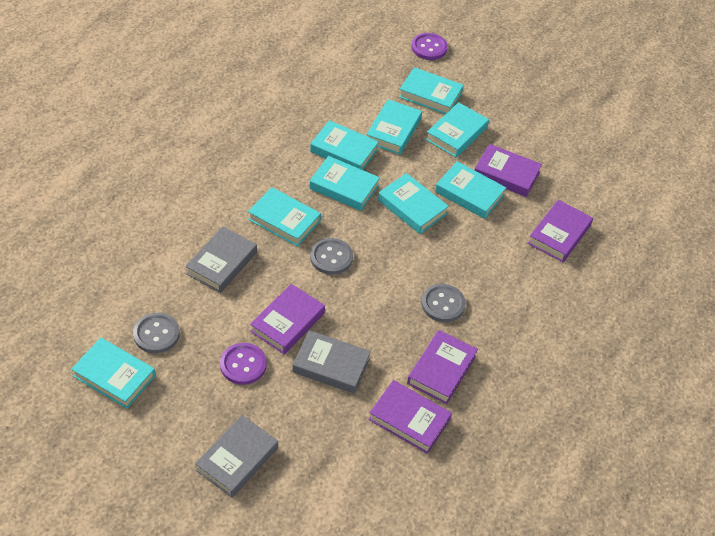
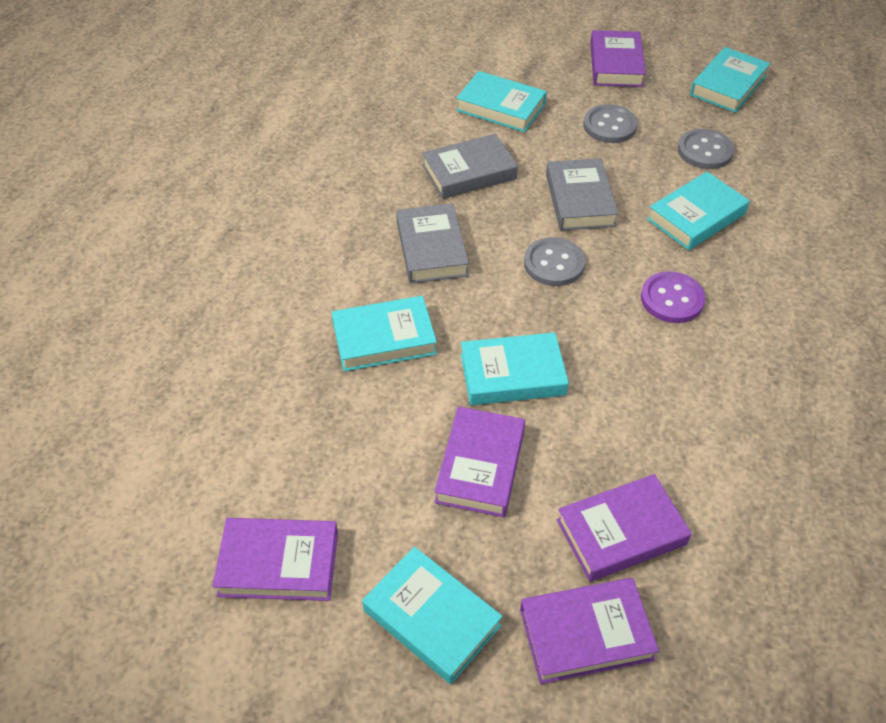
purple button: [220,343,267,385] [411,33,448,60] = 2 -> [641,271,706,323] = 1
turquoise book: [71,338,156,409] [248,187,321,247] [309,156,380,211] [310,120,379,170] [366,99,422,155] [378,173,449,234] [399,67,464,114] [426,102,489,158] [435,161,506,219] = 9 -> [332,296,437,372] [362,547,502,684] [456,71,547,132] [461,332,569,405] [647,172,750,250] [690,47,770,113] = 6

